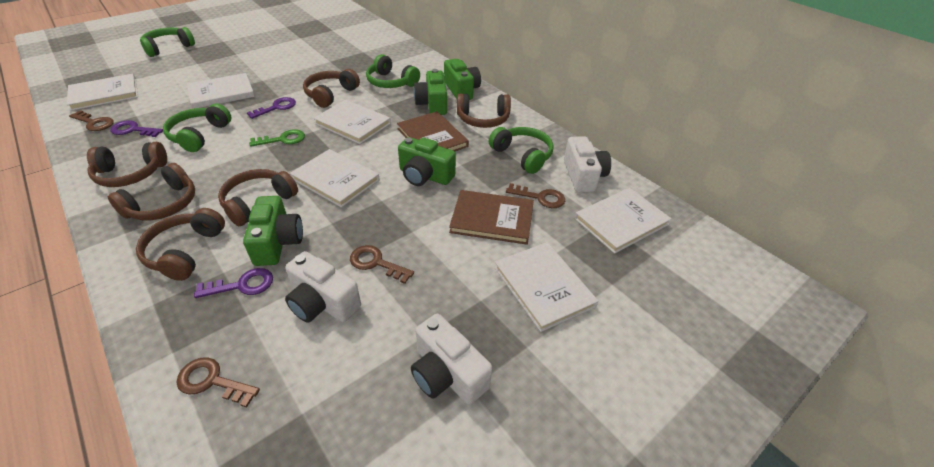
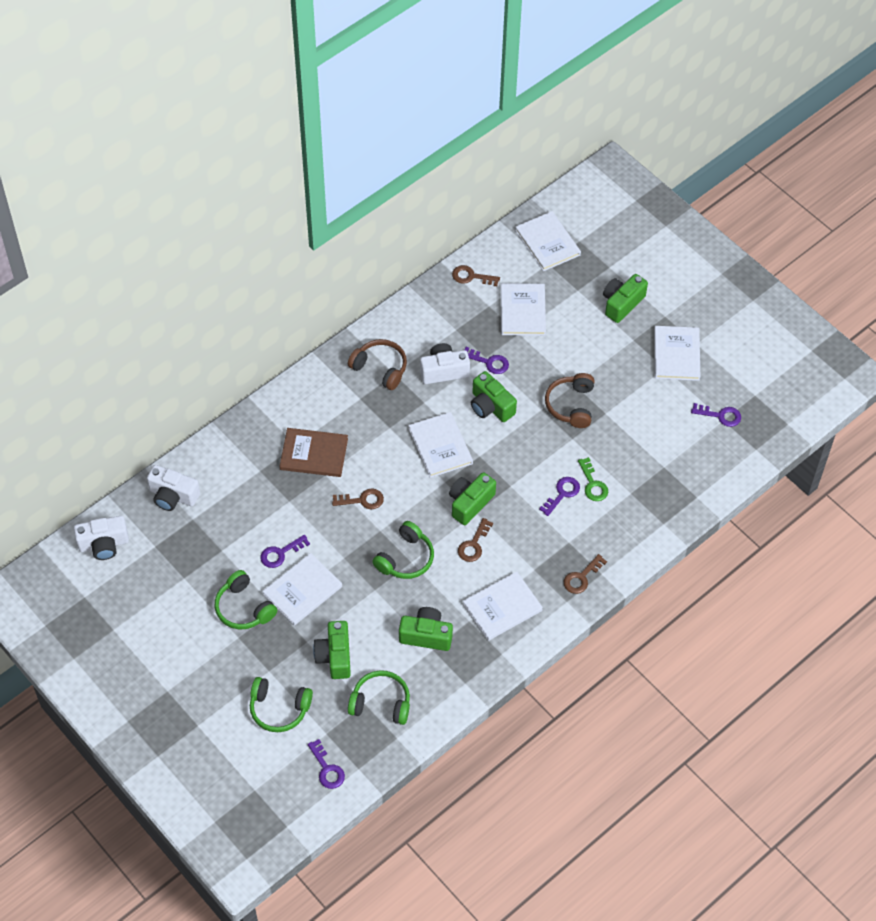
brown book: [397,111,469,151] [449,190,534,245] = 2 -> [280,428,348,477] = 1
brown headphones: [87,142,167,187] [108,163,195,220] [136,208,225,281] [218,169,298,226] [303,69,360,108] [457,93,511,128] = 6 -> [348,339,407,390] [545,373,595,428] = 2
green camera: [243,196,303,266] [398,137,456,186] [413,69,447,115] [444,59,481,100] = 4 -> [313,621,351,679] [399,607,453,651] [449,472,496,525] [471,371,517,422] [603,274,648,323] = 5
purple key: [110,120,163,137] [194,268,273,298] [247,97,296,119] = 3 -> [260,535,310,568] [308,739,345,789] [465,347,509,374] [539,477,580,516] [691,403,741,427] = 5

